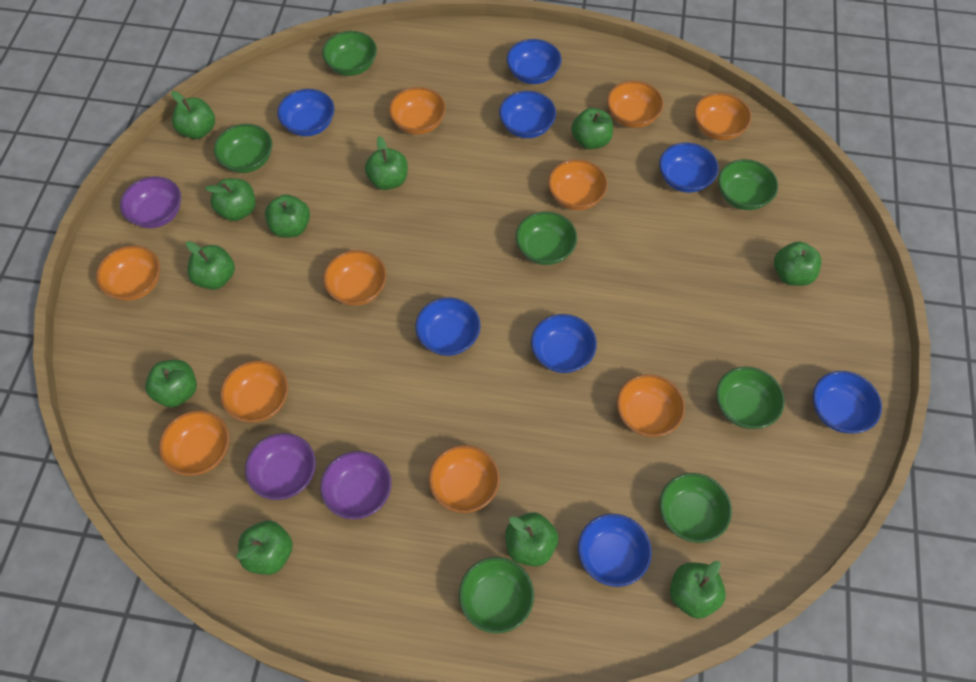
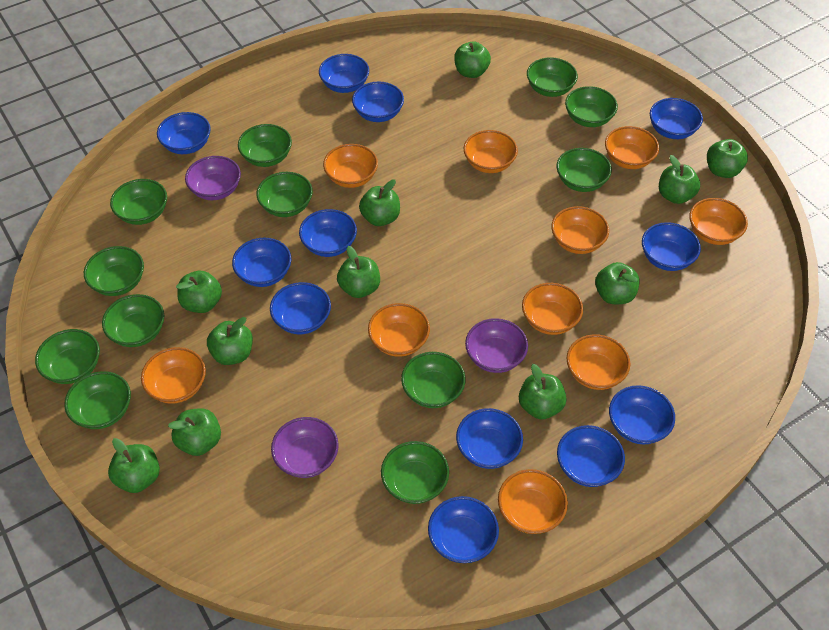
blue bowl: [277,89,334,136] [416,298,481,356] [499,91,556,138] [507,39,562,84] [531,314,597,373] [578,514,652,587] [659,142,718,193] [813,371,882,433] = 8 -> [157,112,211,154] [232,238,291,287] [270,282,331,334] [299,209,357,257] [319,54,369,93] [352,82,404,122] [428,496,499,563] [456,408,523,469] [557,425,625,487] [609,385,675,445] [642,222,701,271] [650,98,703,139] = 12
green bowl: [214,124,272,173] [322,31,377,76] [459,557,534,633] [516,211,577,265] [659,473,732,543] [716,367,785,429] [718,159,778,210] = 7 -> [35,329,100,384] [64,371,131,429] [84,246,144,296] [102,294,164,347] [110,179,167,225] [238,124,292,167] [257,172,313,217] [381,441,449,504] [401,352,466,408] [527,57,578,97] [557,148,612,192] [565,86,618,127] = 12

